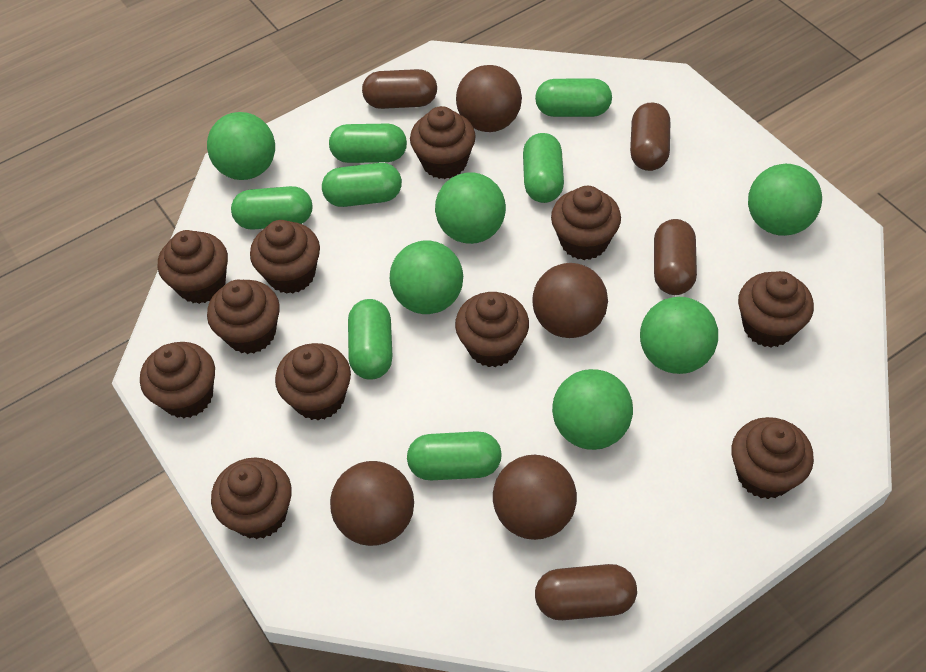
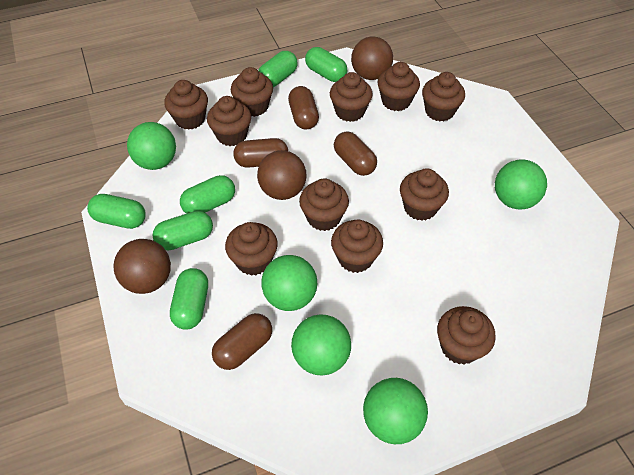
brown ball: [330,461,414,546] [456,65,522,132] [493,455,577,540] [532,263,608,338] = 4 -> [114,239,171,294] [257,150,306,200] [351,36,393,80] = 3
green ball: [207,112,275,180] [390,240,463,314] [435,172,506,244] [552,369,633,450] [640,297,718,374] [748,164,822,236] = 6 -> [127,122,176,170] [261,255,317,311] [291,314,351,376] [363,378,428,444] [495,159,547,209] = 5
green capsule: [231,186,312,230] [322,163,402,207] [329,124,407,163] [348,299,392,379] [407,431,502,480] [523,133,564,203] [535,79,612,117] = 7 -> [87,194,146,229] [153,211,213,250] [170,268,208,329] [180,175,235,214] [258,51,298,87] [305,47,347,82] = 6

